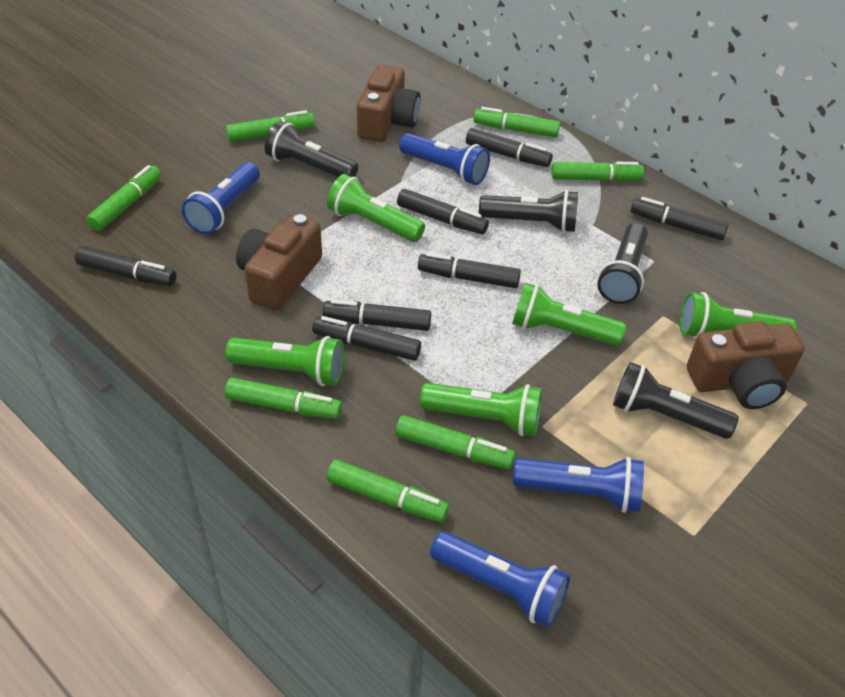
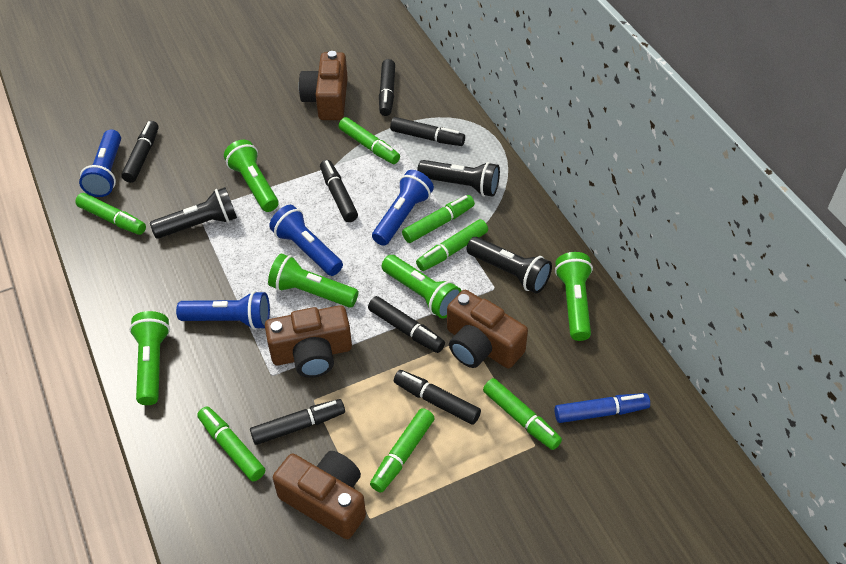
black flashlight: [265,121,358,177] [479,190,578,233] [597,223,648,304] [613,362,739,439] = 4 -> [150,187,237,239] [417,160,500,197] [466,237,552,293] = 3
blue marker: none = 0 -> [555,393,650,423] = 1
brown camera: [236,214,322,311] [357,65,421,142] [687,321,805,409] = 3 -> [265,305,352,378] [273,451,366,539] [299,51,348,120] [447,290,528,368] = 4

